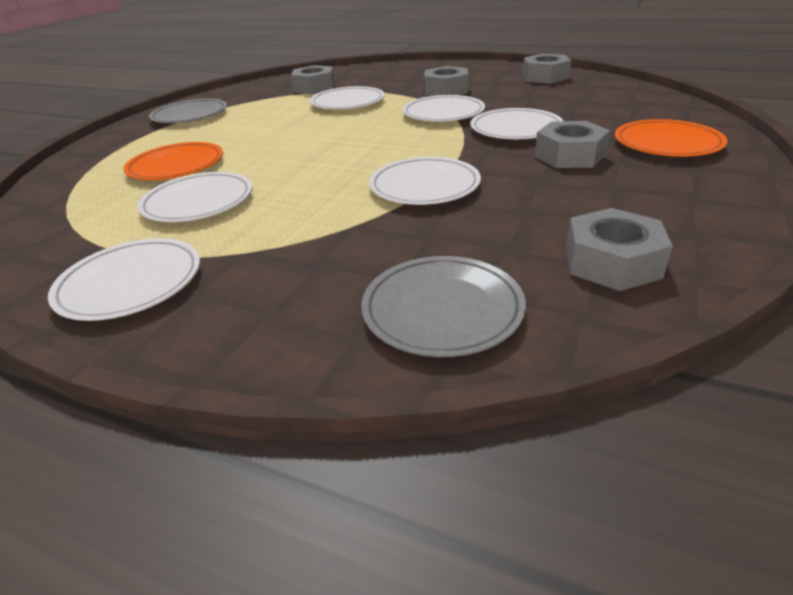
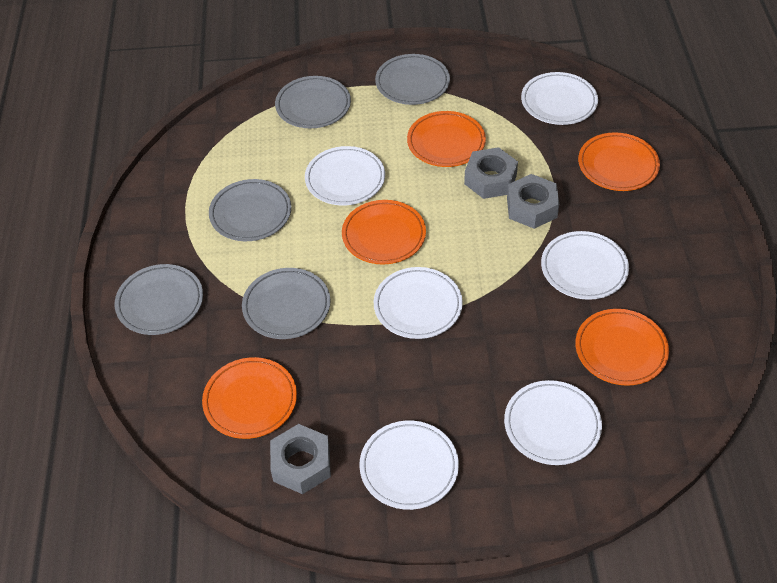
grey nut: [291,65,335,94] [424,66,468,96] [523,54,571,84] [535,121,610,168] [566,208,673,291] = 5 -> [270,424,331,494] [464,147,518,199] [507,174,559,229] = 3
grey plate: [149,99,227,123] [361,256,526,357] = 2 -> [115,264,203,335] [209,179,291,241] [242,268,331,339] [275,76,351,128] [375,54,450,105] = 5
orange plate: [123,142,223,180] [615,119,727,157] = 2 -> [202,357,297,439] [342,200,426,264] [407,111,486,167] [575,309,669,386] [578,132,660,191] = 5

